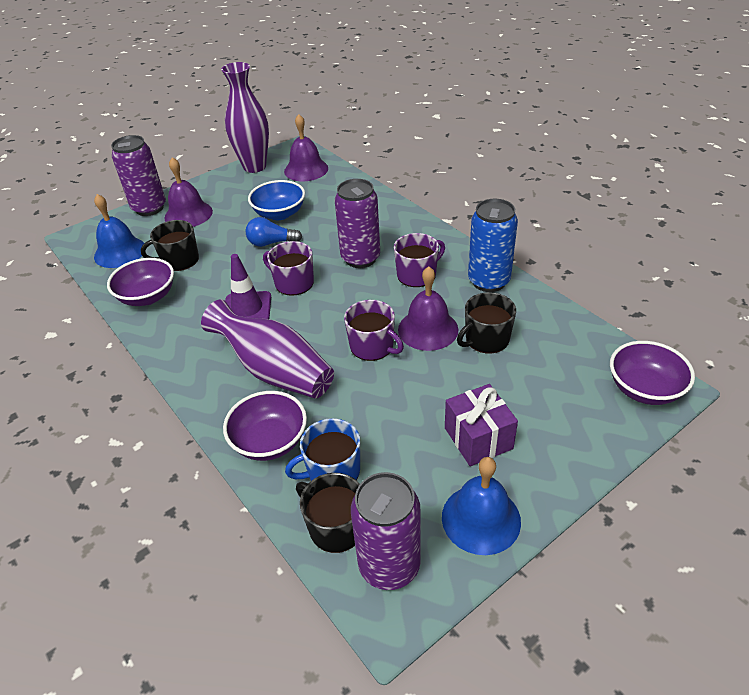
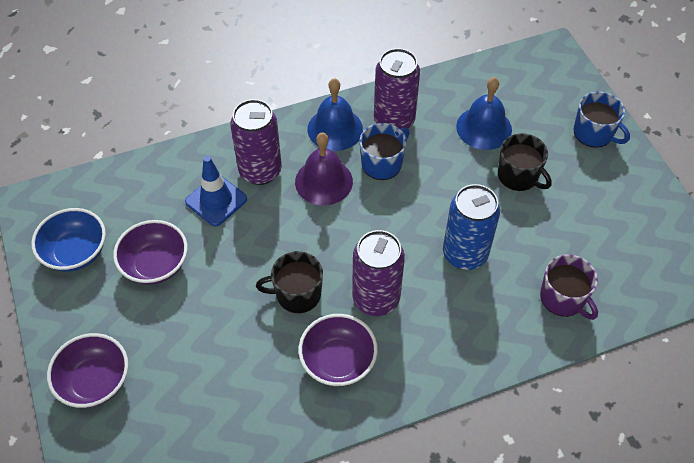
black mug: [141,220,199,271] [296,473,360,553] [457,292,516,353] = 3 -> [256,251,323,313] [498,133,552,191] = 2
blue light bulb: [246,217,302,247] = 1 -> none = 0
blue mug: [285,418,360,481] = 1 -> [360,123,409,180] [574,92,630,148] = 2
blue traffic cone: none = 0 -> [185,156,247,226] = 1
purple bell: [164,157,213,227] [284,114,328,181] [398,266,458,351] = 3 -> [295,132,353,205] = 1
purple gift: [445,384,518,466] = 1 -> none = 0
purple mug: [263,241,314,296] [344,300,404,361] [394,233,445,287] = 3 -> [540,254,598,320] = 1
purple traffic cone: [225,254,271,319] = 1 -> none = 0
purple vase: [201,299,334,399] [221,62,269,173] = 2 -> none = 0

